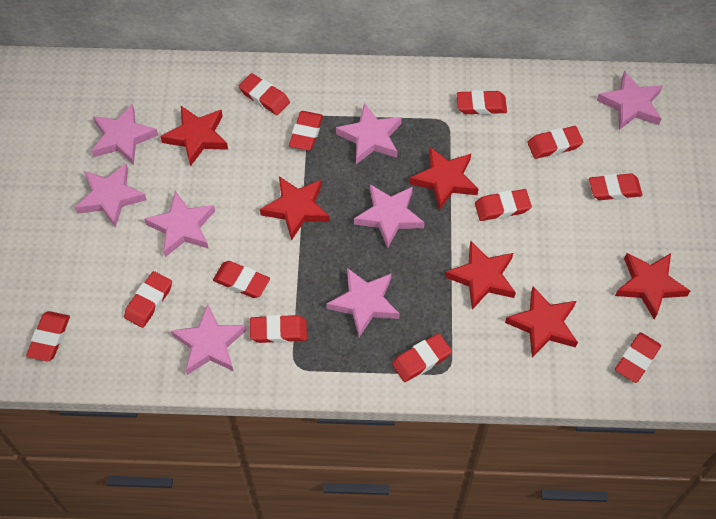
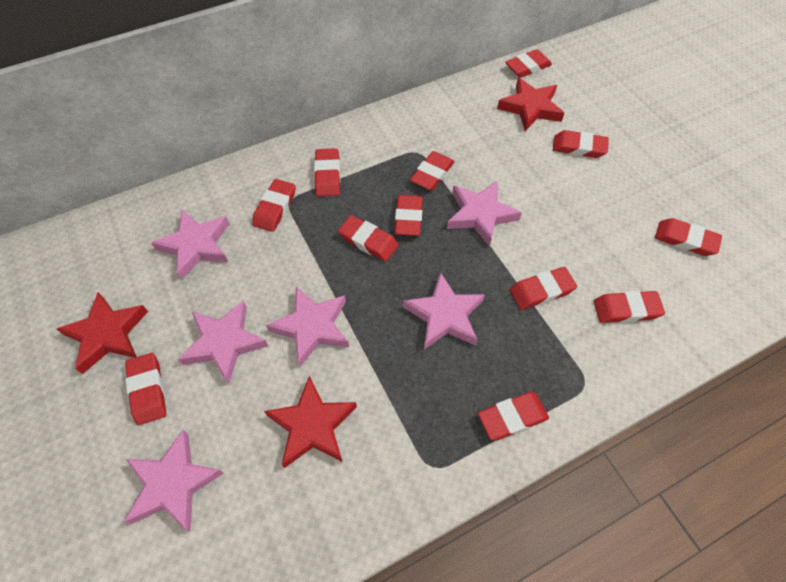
pink star: [75,163,147,228] [92,104,158,165] [144,191,215,257] [171,304,247,375] [327,268,400,337] [336,103,402,164] [354,184,425,248] [597,71,663,130] = 8 -> [124,430,224,531] [151,210,229,280] [178,301,268,383] [266,286,349,367] [403,272,485,349] [447,181,522,247] = 6
red star: [160,106,228,167] [260,176,330,240] [409,147,478,211] [445,241,516,310] [505,286,578,358] [615,253,690,320] = 6 -> [57,292,148,374] [264,376,357,468] [497,78,565,131] = 3

